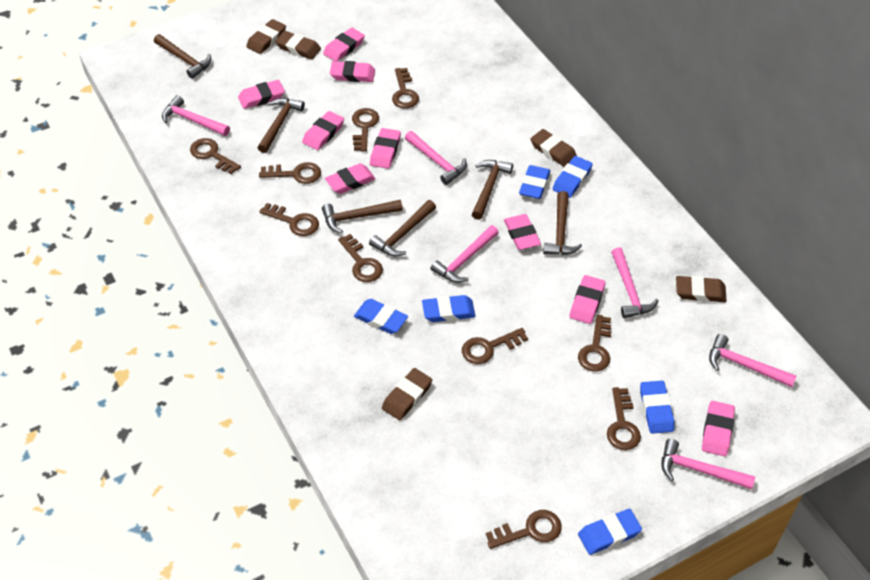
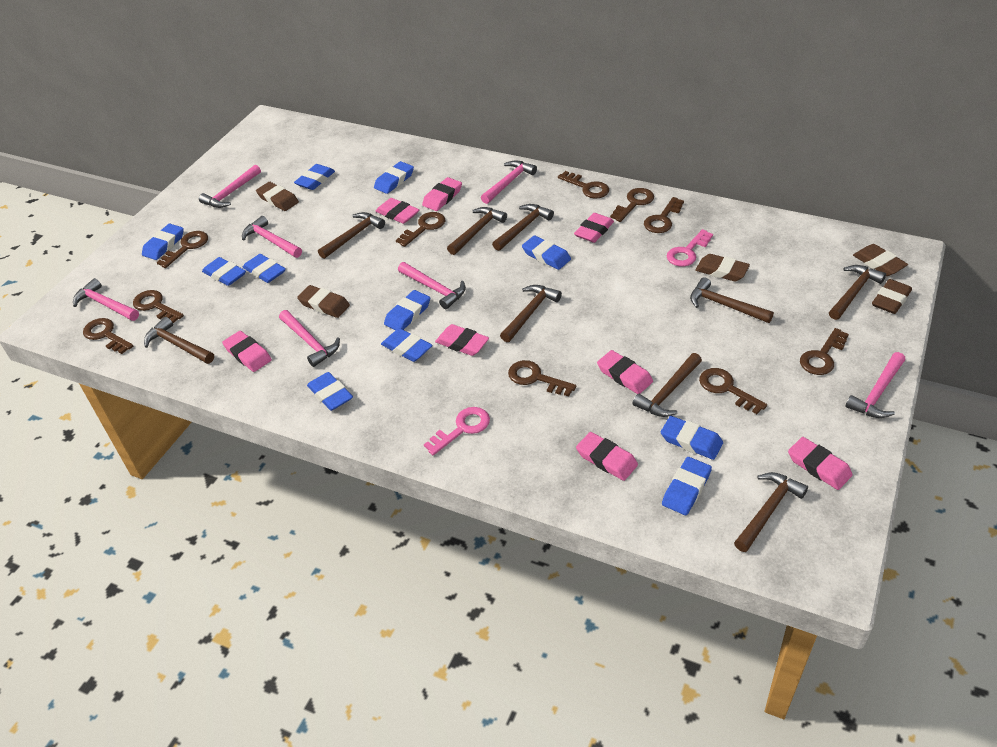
blue eraser: [354,299,408,334] [422,295,475,322] [519,165,550,199] [553,156,593,198] [578,509,642,555] [640,381,675,434] = 6 -> [142,224,184,260] [202,257,246,286] [243,254,286,283] [294,164,335,190] [307,372,353,411] [374,161,414,194] [381,328,432,362] [384,290,430,330] [522,236,571,270] [661,416,723,460] [662,457,712,515] = 11
brown hammer: [154,34,211,79] [258,98,305,153] [322,200,403,234] [369,200,436,257] [472,160,513,220] [543,191,582,255] = 6 -> [144,317,214,364] [318,212,385,259] [447,207,507,255] [492,204,554,251] [500,285,562,342] [632,353,702,417] [690,277,774,323] [734,472,808,552] [829,265,886,320] = 9
pink eraser: [238,80,285,109] [302,111,344,150] [323,28,365,61] [325,163,375,194] [330,61,375,82] [370,128,401,169] [504,214,541,250] [569,275,606,324] [702,401,735,456] = 9 -> [222,331,272,372] [375,198,419,224] [422,177,462,211] [435,324,489,356] [574,213,614,243] [576,432,638,481] [597,350,653,394] [788,437,853,490] = 8
pink hammer: [162,95,230,136] [405,131,467,185] [431,225,499,283] [611,247,659,318] [661,439,755,490] [709,334,797,387] = 6 -> [73,278,139,321] [199,165,261,208] [242,216,302,258] [279,310,340,367] [398,262,466,309] [481,160,537,204] [845,352,905,418] = 7
pink key: none = 0 -> [424,407,490,455] [667,229,713,267] = 2

